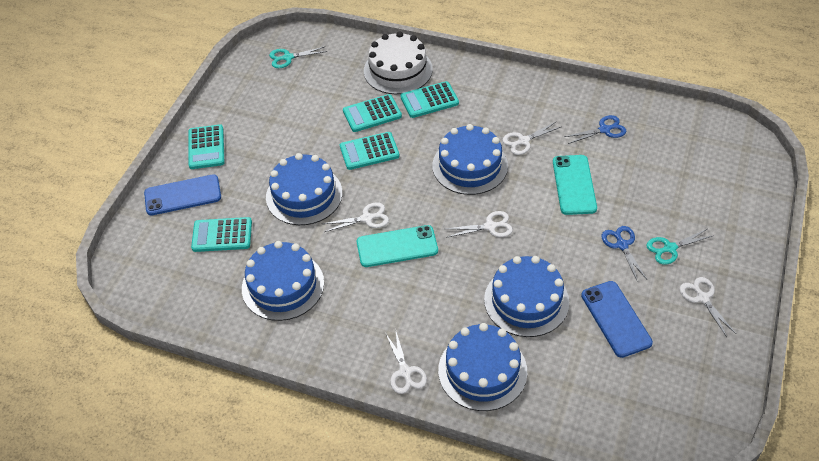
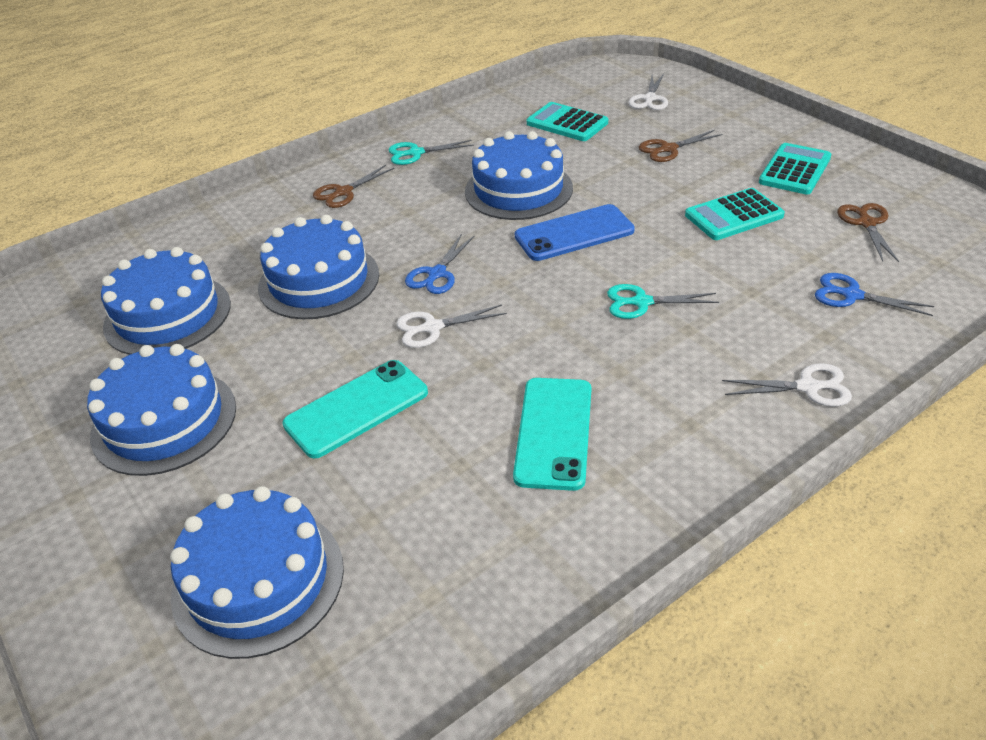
blue phone: [144,174,221,216] [581,281,653,358] = 2 -> [515,204,635,261] = 1
brown scissors: none = 0 -> [313,165,395,208] [639,130,722,162] [837,203,899,262] = 3
turquoise calculator: [189,124,225,169] [191,217,252,252] [340,132,400,170] [343,94,402,132] [400,81,459,118] = 5 -> [527,102,608,141] [685,188,785,240] [759,143,831,195] = 3
white cake: [364,31,433,94] = 1 -> none = 0
white scissors: [323,202,389,232] [385,328,427,394] [446,211,513,238] [502,121,561,155] [680,277,736,337] = 5 -> [396,304,507,348] [628,74,668,110] [722,363,852,407] = 3

